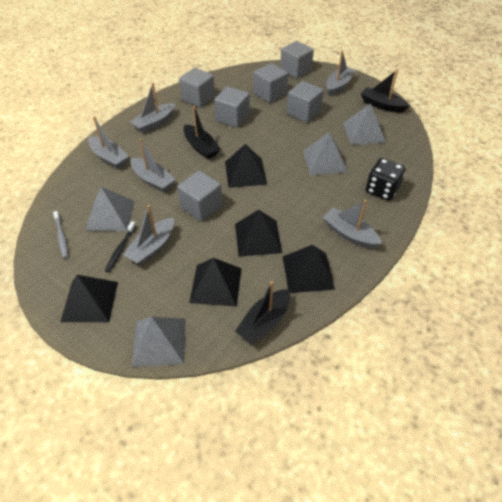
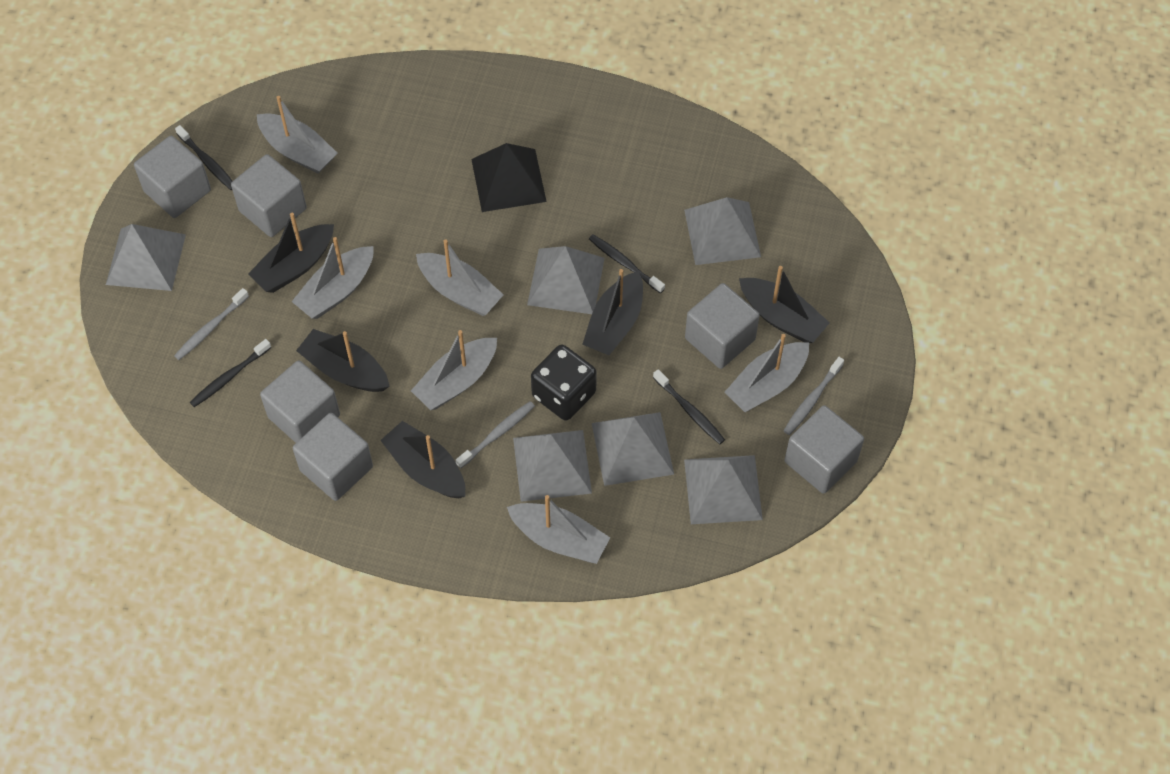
black boat: [183,106,221,159] [235,281,290,344] [361,69,410,113] = 3 -> [248,213,334,293] [296,329,390,392] [380,421,465,498] [582,269,643,355] [739,266,830,343] = 5
black pyramid: [60,275,118,322] [189,258,241,307] [225,144,267,188] [235,210,282,257] [283,245,335,293] = 5 -> [471,143,547,212] = 1
black toothbrush: [105,221,136,272] = 1 -> [175,125,232,190] [190,339,271,407] [589,234,665,294] [653,369,725,444] = 4
grey pyramid: [85,187,135,231] [132,317,185,367] [303,132,347,175] [343,103,386,145] = 4 -> [106,224,186,291] [513,430,592,502] [527,246,605,314] [592,412,674,486] [684,197,761,265] [684,455,763,524] = 6
grey toothbrush: [53,211,68,259] = 1 -> [174,288,249,360] [456,401,535,468] [784,357,844,435] = 3

